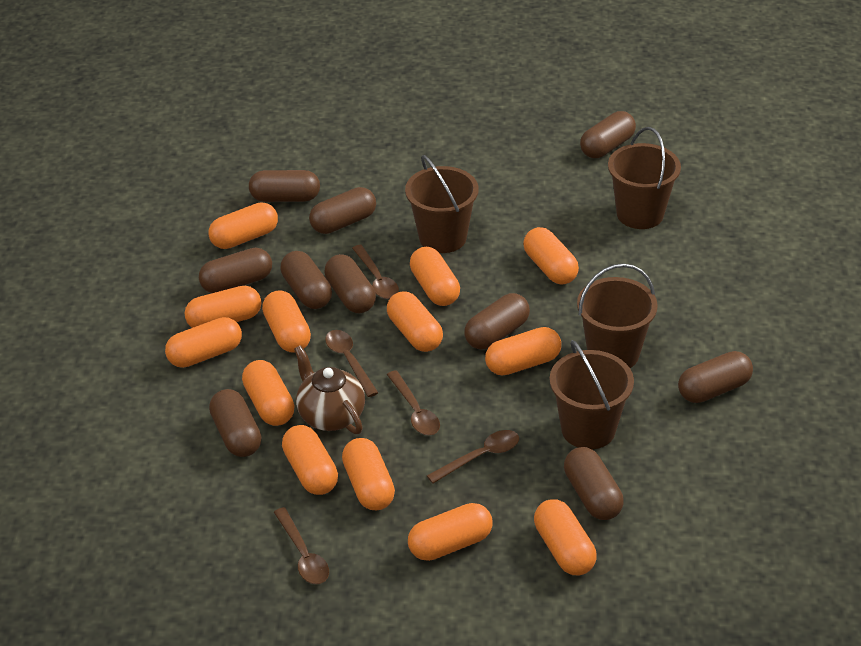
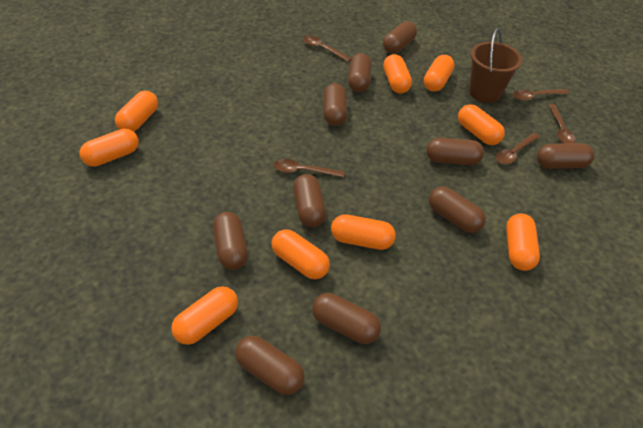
brown bucket: [405,155,479,253] [550,340,634,449] [577,264,658,368] [608,127,681,229] = 4 -> [469,28,522,103] = 1
brown teapot: [294,345,365,434] = 1 -> none = 0
orange capsule: [165,317,242,368] [184,286,261,328] [209,202,278,249] [242,360,295,426] [262,290,311,353] [282,425,338,495] [342,438,395,510] [387,291,443,352] [408,503,492,561] [410,247,460,306] [485,327,561,376] [523,227,579,285] [534,499,597,575] = 13 -> [79,129,139,167] [115,91,158,132] [171,286,238,345] [271,229,330,279] [331,214,396,250] [383,54,412,93] [424,55,455,92] [458,104,505,145] [506,213,540,271] = 9

